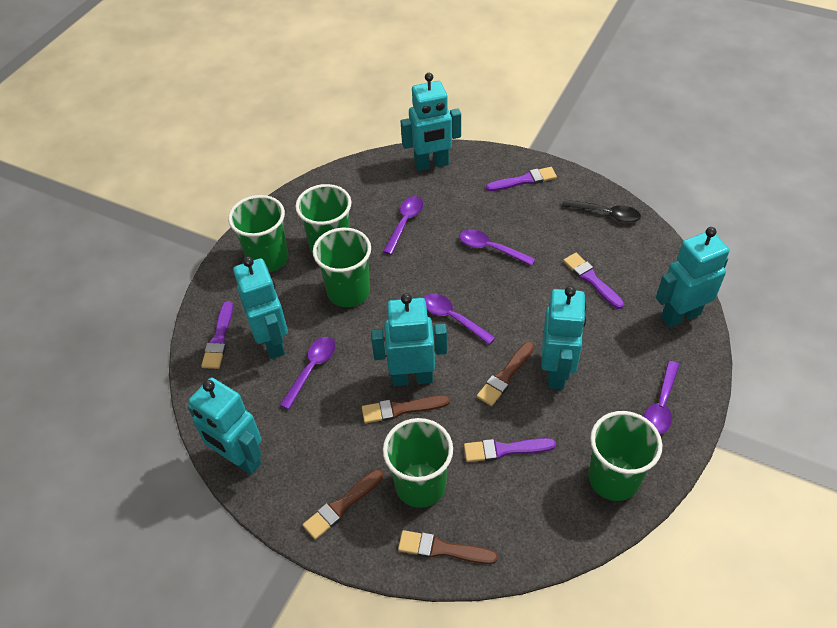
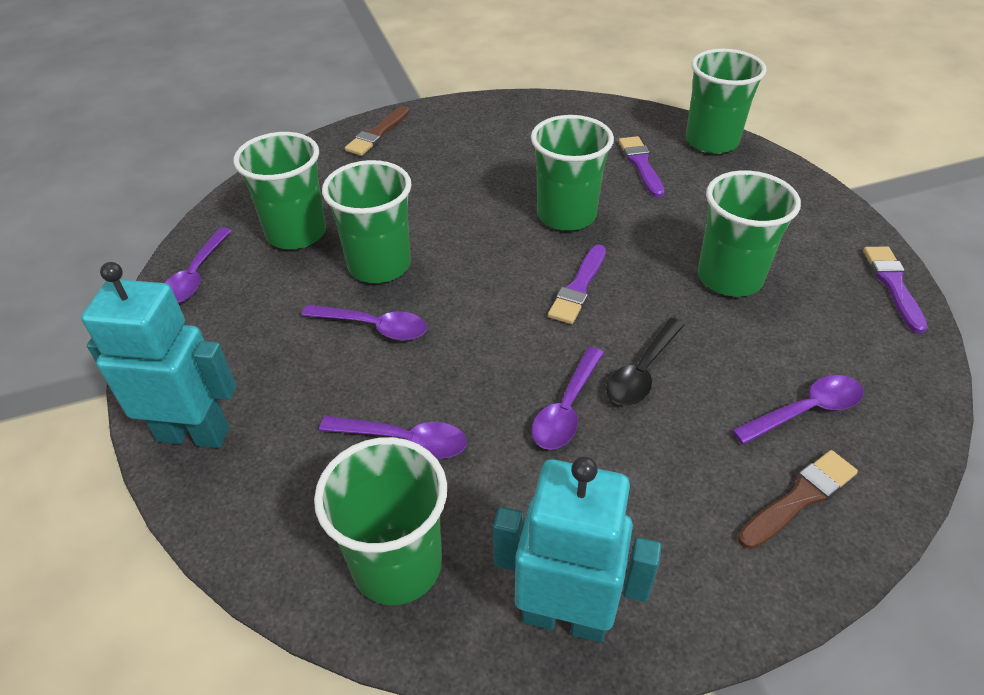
brown brush: [303,469,383,540] [362,395,450,423] [398,530,498,564] [477,342,534,406] = 4 -> [345,106,409,156] [738,450,858,549] = 2
green cup: [228,195,288,272] [295,184,352,254] [313,228,371,307] [383,418,453,508] [588,411,662,501] = 5 -> [233,132,326,249] [314,437,447,605] [322,160,412,283] [531,115,614,231] [686,49,767,154] [698,170,801,297] = 6
purple brush: [201,301,233,369] [464,438,556,462] [486,167,557,191] [563,253,624,309] = 4 -> [548,245,606,324] [619,136,665,198] [863,247,928,333] = 3
turquoise robot: [188,377,262,475] [233,256,288,359] [371,293,447,386] [401,73,461,171] [541,286,586,389] [656,227,730,328] = 6 -> [81,262,236,448] [493,456,661,642] = 2

